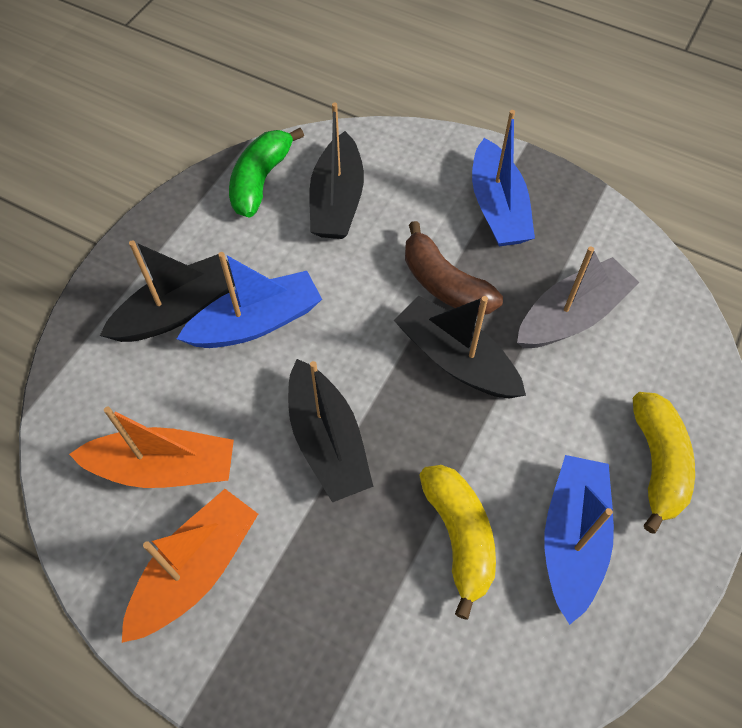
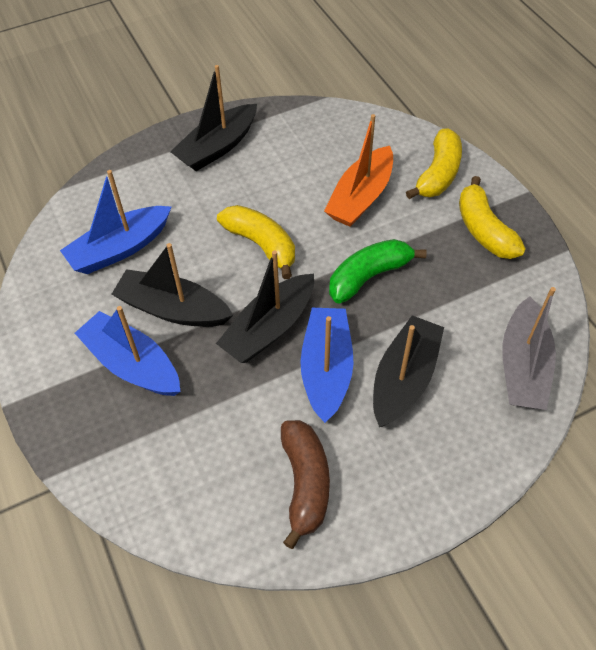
orange boat: [69,407,234,488] [122,489,258,643] = 2 -> [324,114,393,227] = 1
yellow banana: [419,465,496,620] [633,392,695,534] = 2 -> [217,205,295,279] [406,128,462,199] [459,176,526,259] = 3

